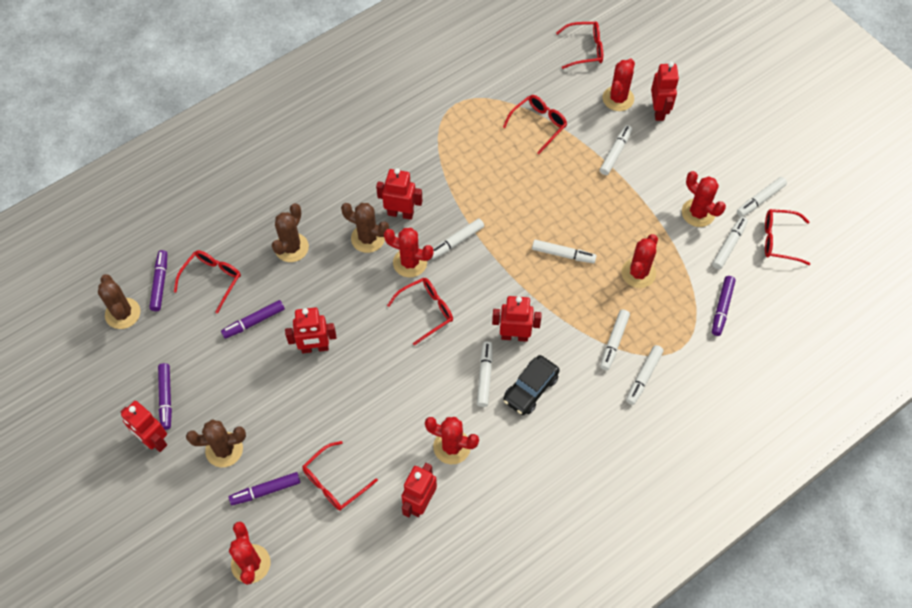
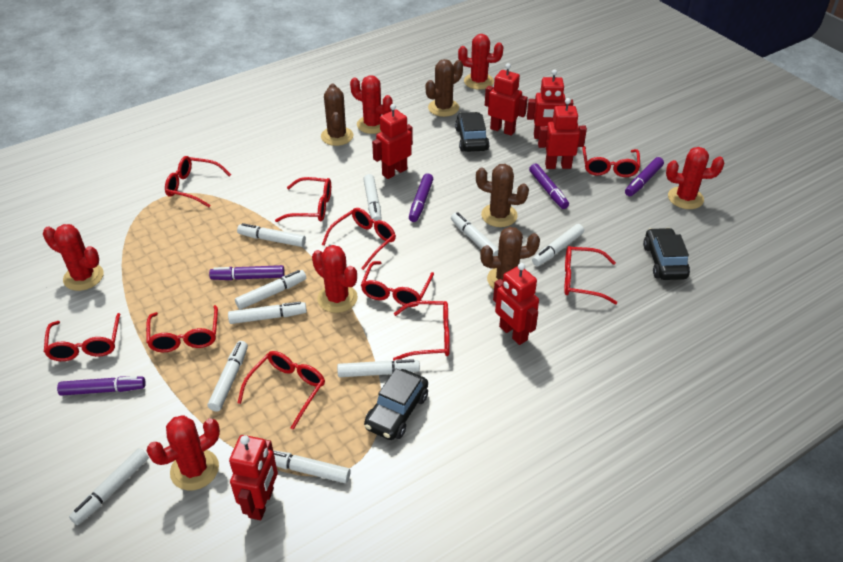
black car: [503,355,560,415] = 1 -> [364,369,428,440] [455,112,490,152] [643,228,690,280] = 3
red glasses: [174,250,241,314] [302,441,378,511] [387,278,453,346] [503,95,567,154] [556,22,603,69] [765,209,810,265] = 6 -> [44,313,120,361] [146,305,218,352] [165,156,231,207] [238,351,325,430] [275,177,331,222] [322,208,396,270] [361,261,434,307] [393,301,450,360] [564,246,617,304] [582,146,640,177] = 10
white marker: [432,219,484,259] [477,341,493,407] [532,240,596,263] [600,125,632,175] [600,309,630,370] [626,345,664,405] [712,217,748,270] [737,177,787,217] = 8 -> [69,448,149,525] [208,341,248,411] [228,302,307,324] [235,270,306,310] [237,223,306,247] [273,450,351,483] [337,359,420,377] [363,174,381,221] [451,212,498,256] [532,224,584,266] = 10

